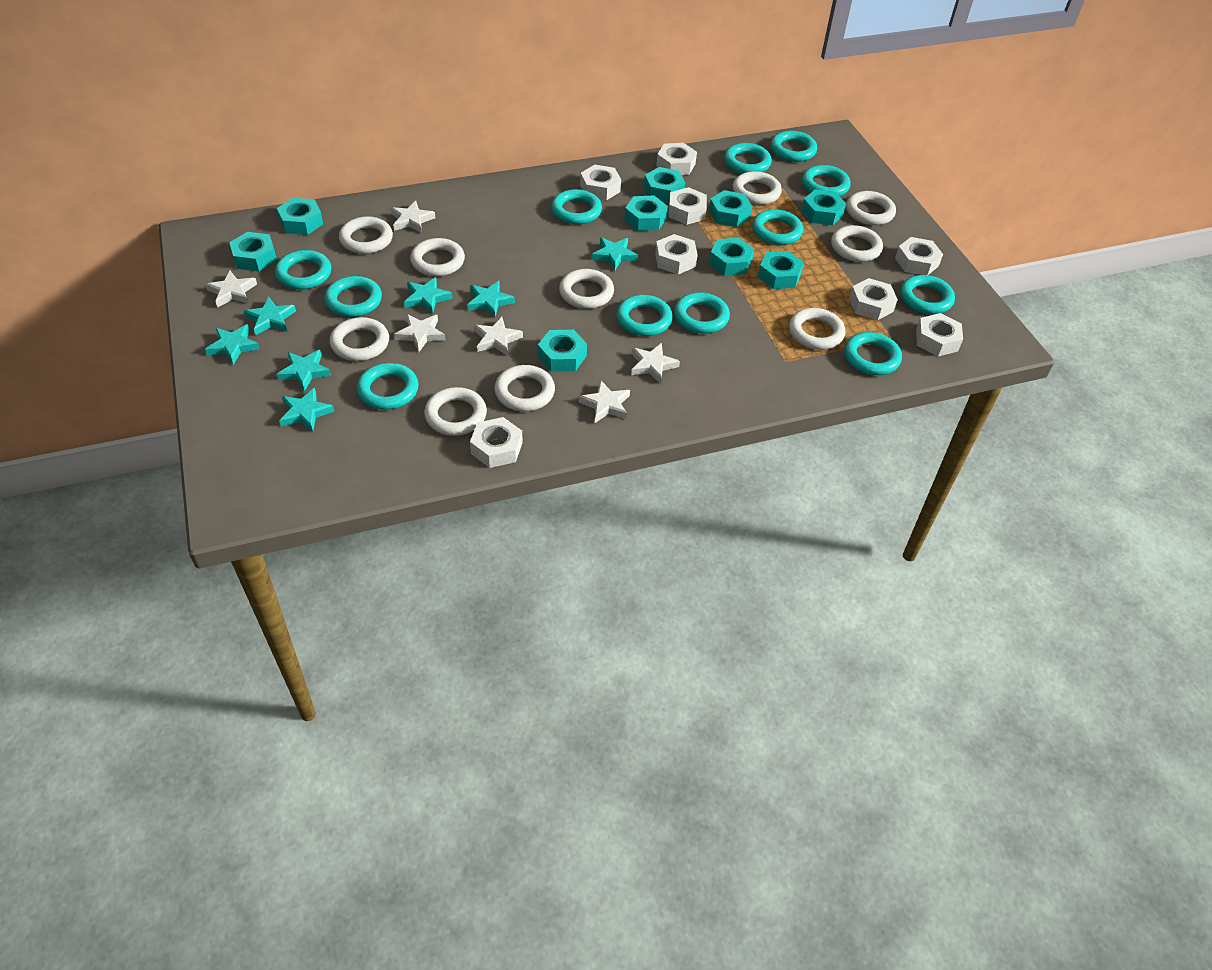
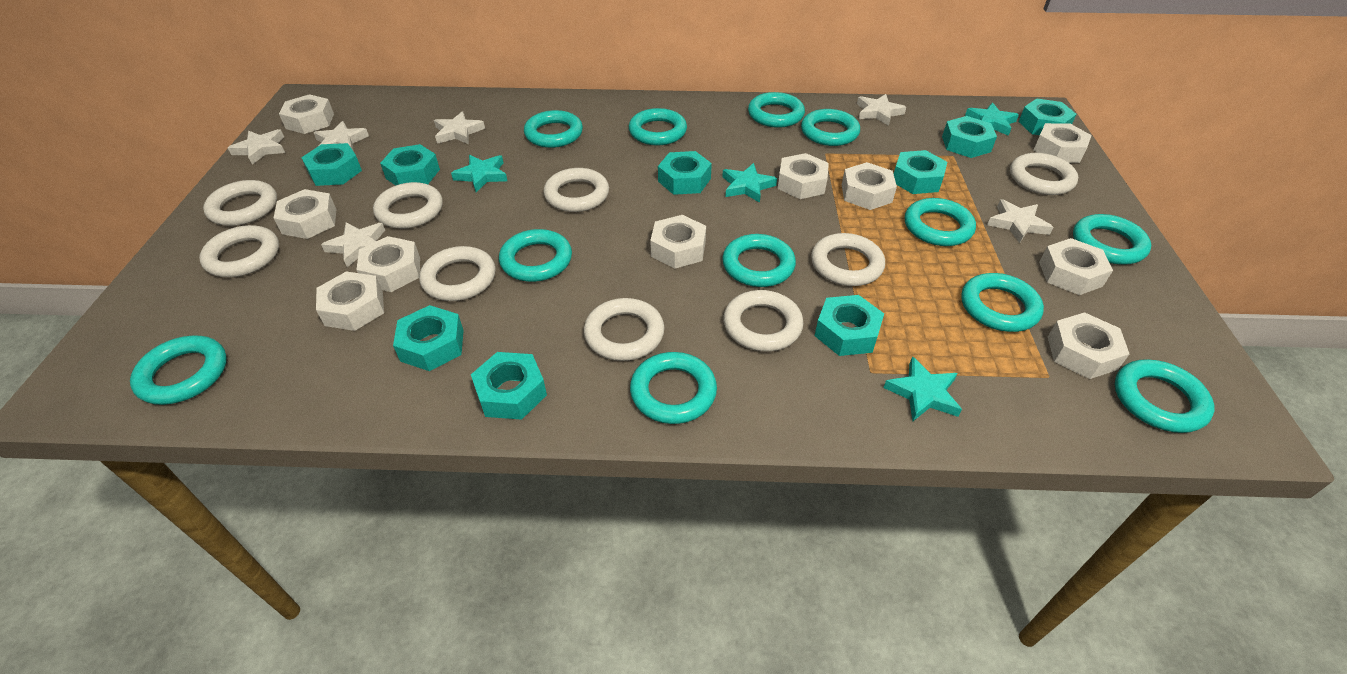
turquoise star: [205,324,260,365] [244,297,296,335] [276,350,332,391] [279,388,335,432] [404,277,452,314] [467,281,515,318] [592,237,638,270] = 7 -> [451,155,507,192] [722,163,777,203] [883,357,962,421] [965,103,1019,136] = 4
white nut: [470,417,523,468] [580,165,621,200] [655,234,698,274] [656,143,697,175] [668,187,707,225] [849,278,898,320] [895,237,943,275] [916,313,963,356] = 8 -> [274,189,336,239] [279,94,334,134] [316,271,384,331] [357,236,420,292] [650,215,706,269] [777,153,829,199] [842,162,897,210] [1034,123,1092,163] [1039,238,1113,295] [1048,312,1129,379] = 10
white ring: [330,317,389,361] [339,216,393,254] [410,238,465,276] [424,387,487,436] [494,365,555,411] [559,269,614,309] [733,171,782,205] [789,308,845,350] [831,225,883,262] [846,191,896,225] = 10 -> [199,225,279,277] [203,180,277,226] [373,182,443,229] [419,246,496,301] [544,168,609,212] [584,298,664,361] [723,290,804,352] [811,233,885,286] [1010,153,1078,195] = 9

